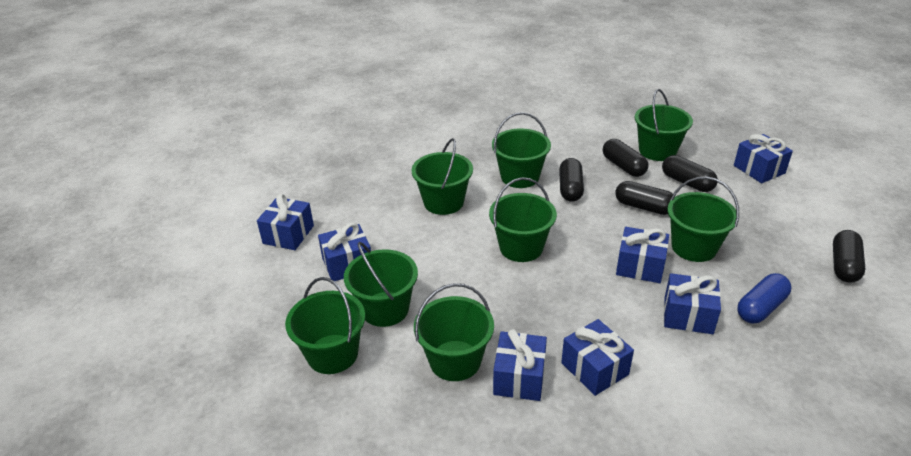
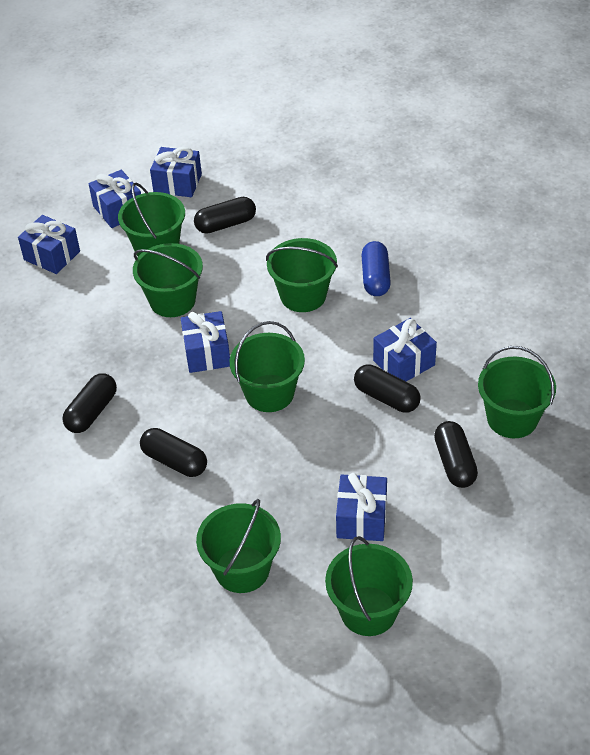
blue gift: [257,194,314,250] [318,223,371,281] [493,329,547,401] [561,319,634,396] [616,227,669,283] [664,273,721,334] [734,134,793,183] = 7 -> [18,215,80,274] [89,170,141,228] [150,147,202,197] [181,311,230,373] [336,473,387,541] [373,318,437,381] = 6
green bucket: [285,277,365,374] [344,242,418,327] [411,138,473,215] [414,283,494,381] [489,177,557,262] [492,112,551,188] [635,89,693,161] [667,176,739,262] = 8 -> [118,183,185,256] [133,243,203,317] [196,499,281,593] [229,321,305,412] [266,238,338,312] [325,536,413,636] [478,346,556,438] = 7

